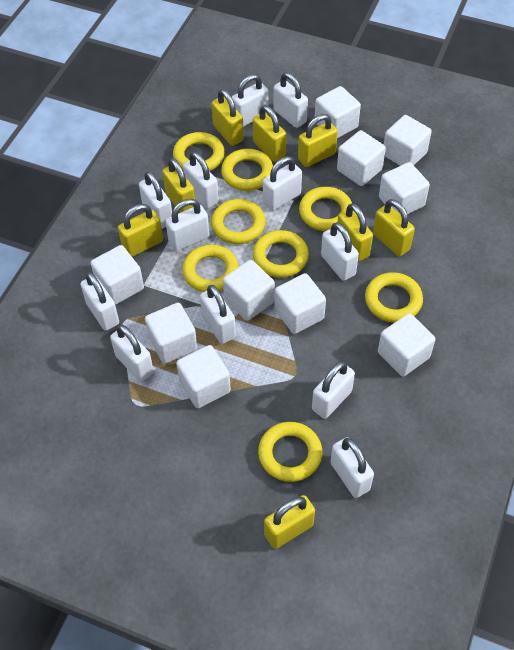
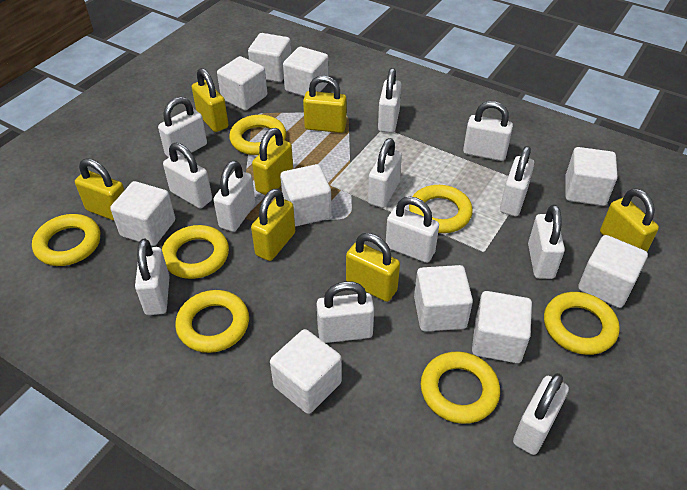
yellow padlock: [118,204,163,257] [162,158,195,213] [211,89,244,146] [253,105,286,162] [264,495,315,549] [298,114,338,167] [338,203,373,262] [373,199,415,256] = 8 -> [75,158,124,221] [192,68,229,132] [251,188,295,261] [252,128,293,195] [303,76,347,133] [346,233,400,302] [600,188,659,252] = 7
yellow ring: [173,132,225,171] [182,245,239,292] [211,199,266,244] [221,149,273,191] [253,230,309,278] [258,422,322,482] [299,187,352,231] [365,272,423,323] = 8 -> [32,214,100,266] [162,225,229,279] [175,290,249,353] [229,115,286,155] [409,185,473,233] [421,351,500,424] [544,292,620,355] = 7

